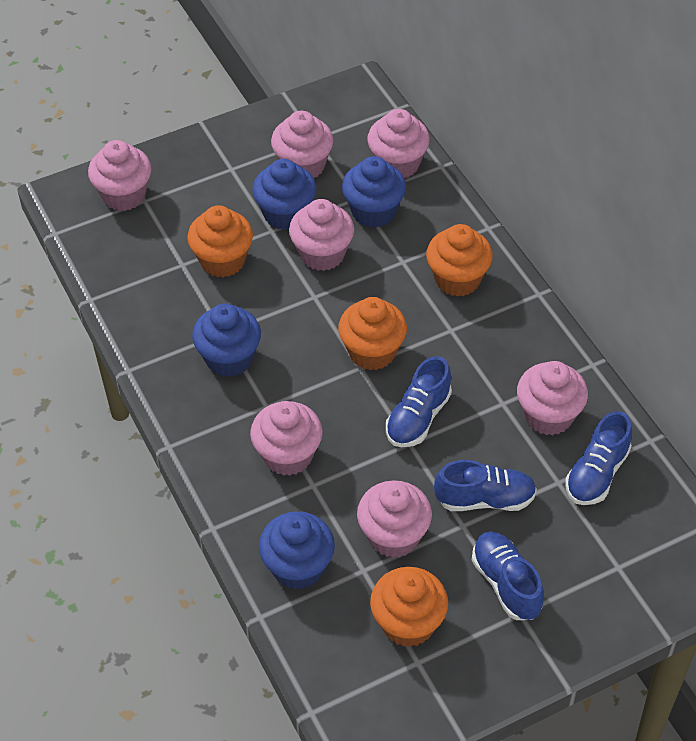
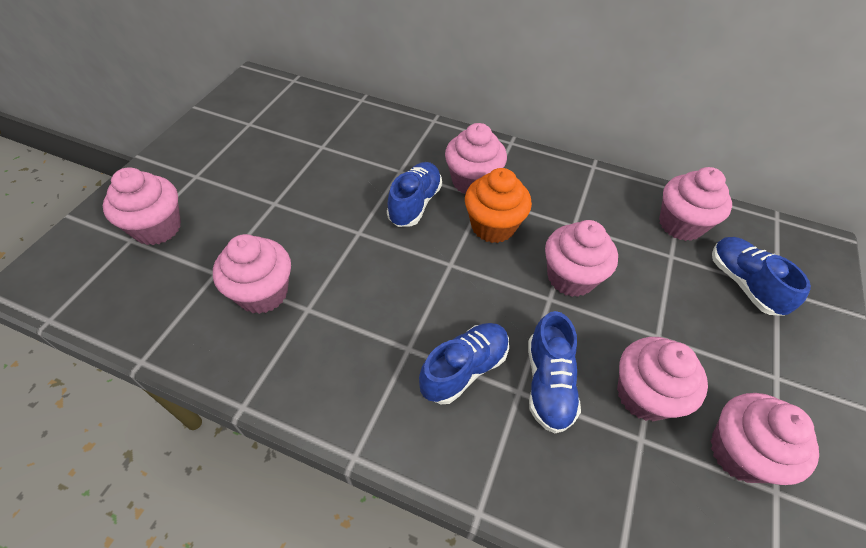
blue cupcake: [192,303,261,377] [253,159,316,230] [259,511,335,590] [342,156,406,228] = 4 -> none = 0
orange cupcake: [187,205,253,278] [338,297,407,371] [370,567,448,647] [426,224,493,297] = 4 -> [465,168,532,243] = 1

